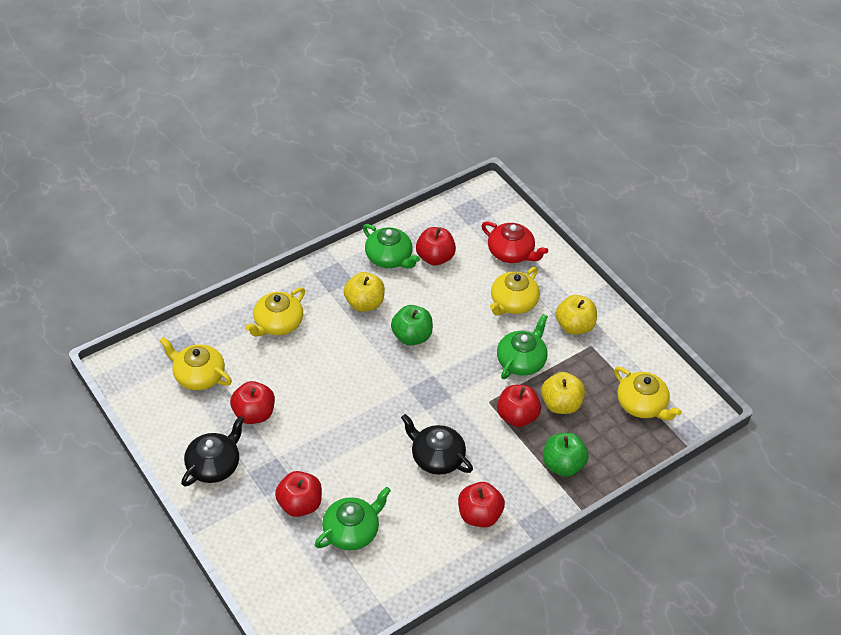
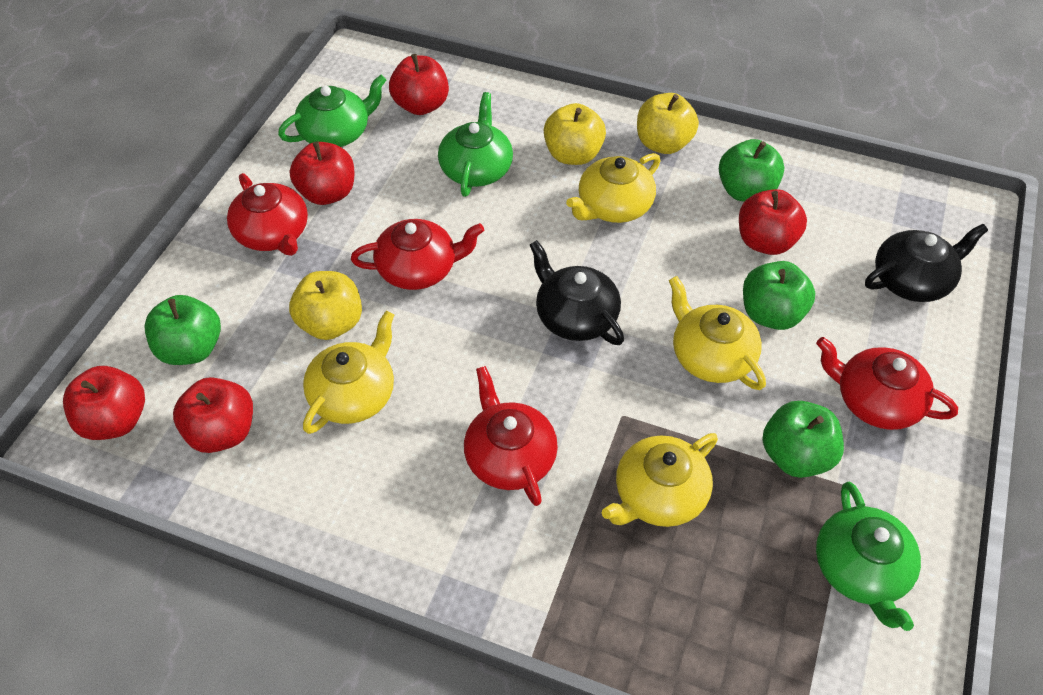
green apple: [391,305,433,346] [543,433,588,477] = 2 -> [145,295,221,365] [719,139,784,202] [743,261,815,330] [762,401,844,478] = 4
red teapot: [481,221,548,263] = 1 -> [227,173,308,256] [351,219,484,290] [464,366,558,506] [816,337,958,430] = 4

